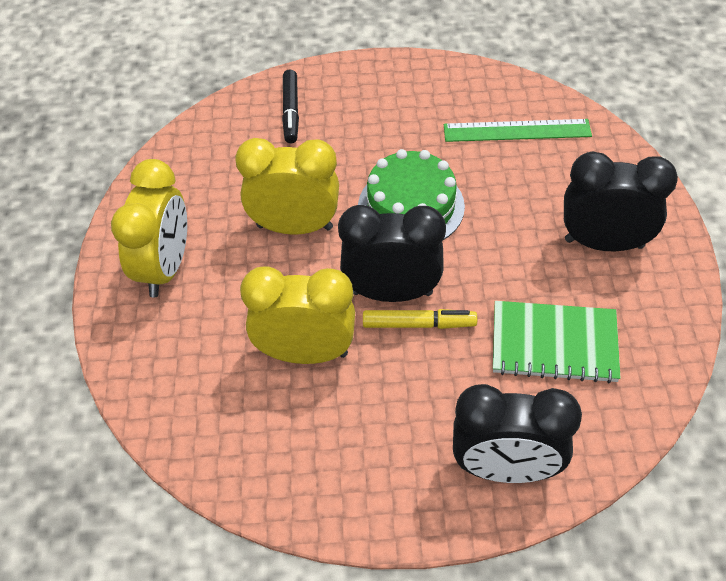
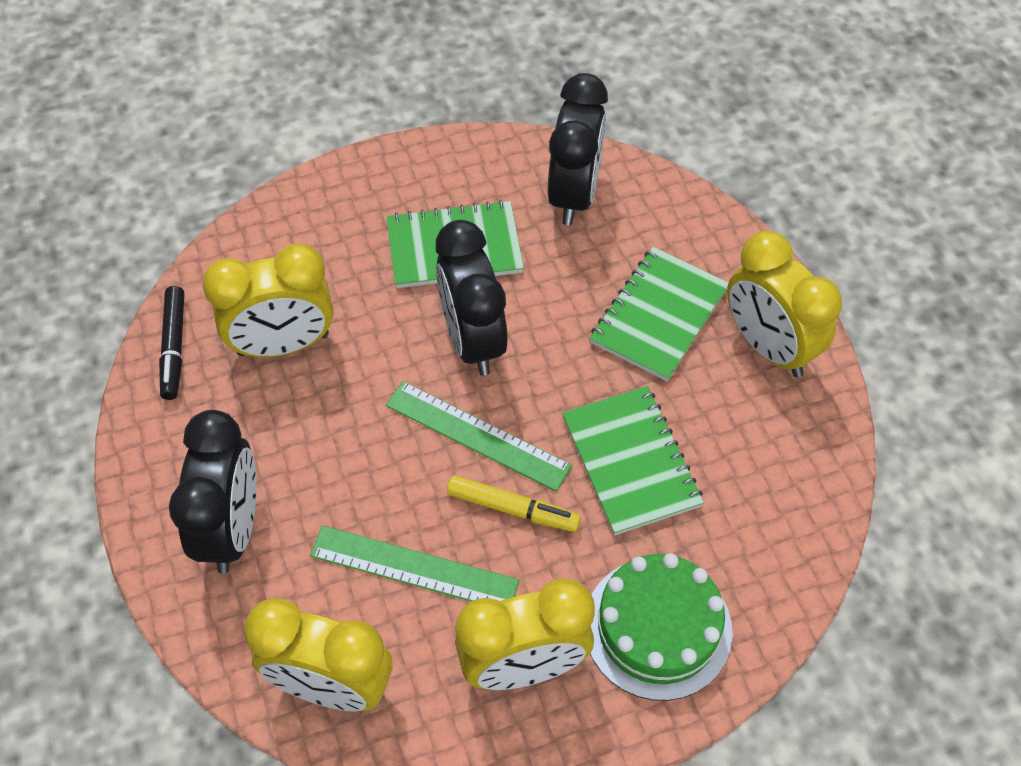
green notebook: [493,301,621,383] = 1 -> [386,200,524,288] [562,386,704,535] [590,247,729,381] = 3
green ruler: [444,119,592,142] = 1 -> [310,525,519,601] [386,381,572,492] = 2
yellow clock: [111,159,187,298] [235,138,339,235] [240,266,355,364] = 3 -> [202,244,333,357] [244,598,393,711] [455,578,595,690] [727,231,842,377] = 4

